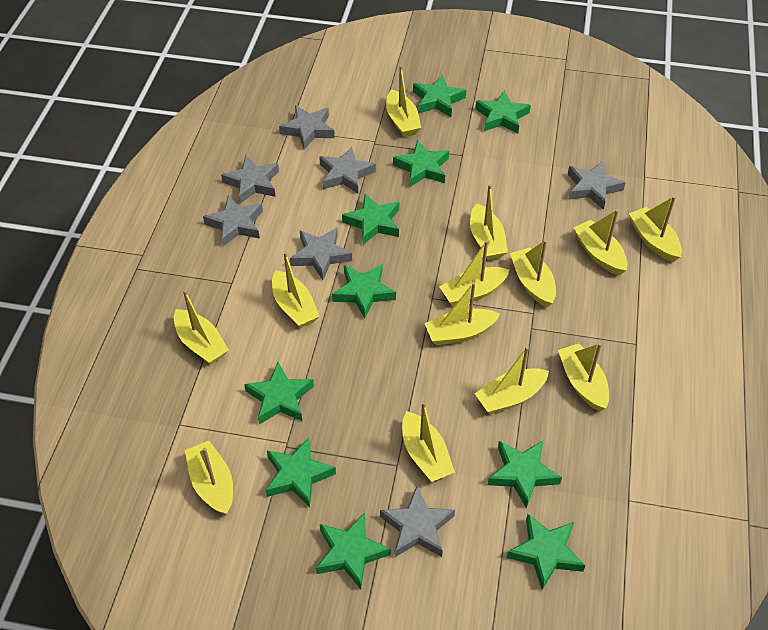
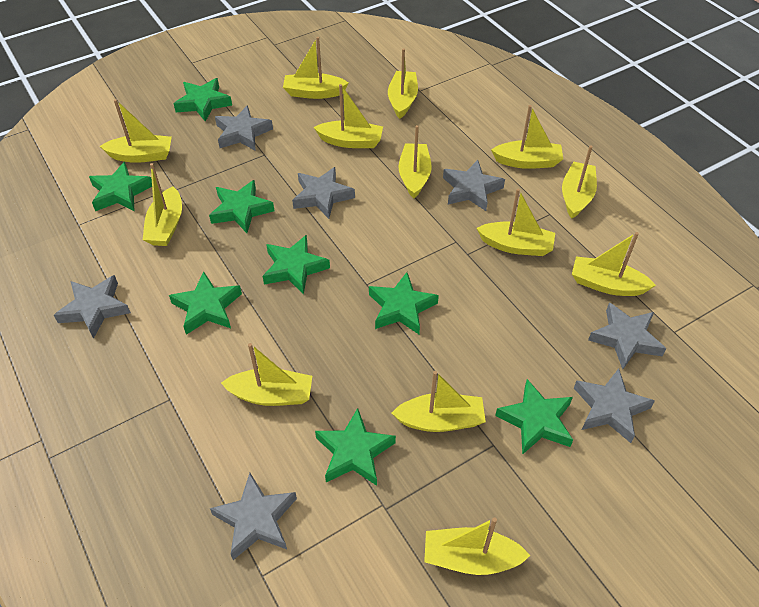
green star: [244,362,314,425] [265,437,336,508] [316,513,391,589] [332,264,396,319] [342,194,399,245] [393,140,449,187] [413,75,466,117] [475,91,531,134] [488,441,562,508] [507,514,586,590] = 10 -> [89,162,152,212] [169,271,242,335] [174,78,232,122] [209,180,274,233] [263,235,330,295] [315,408,396,486] [369,272,439,334] [495,379,573,455] = 8

